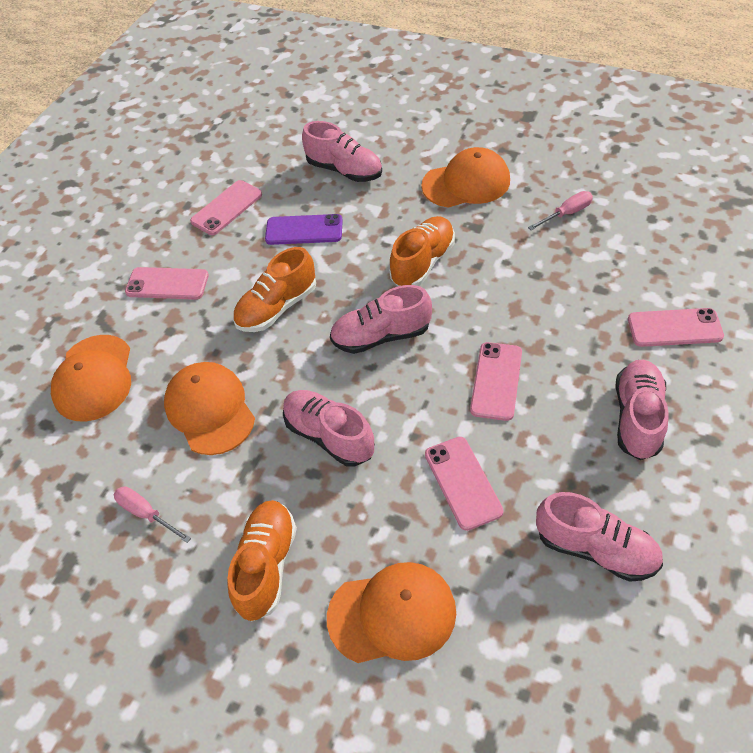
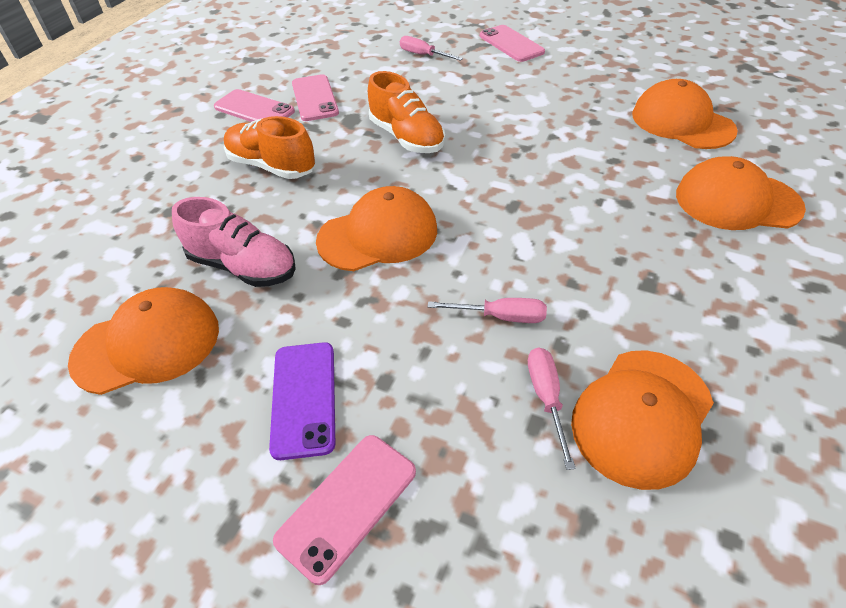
orange cap: [51,335,131,422] [164,362,255,455] [327,562,456,663] [421,147,510,208] = 4 -> [68,287,219,395] [316,186,437,271] [571,350,714,490] [632,79,738,149] [676,156,806,230] = 5
orange shoe: [227,500,297,621] [233,247,316,332] [389,216,455,286] = 3 -> [224,116,315,179] [368,71,445,153] = 2
pink phone: [125,267,209,300] [190,180,262,235] [425,437,503,531] [470,342,522,421] [628,308,724,347] = 5 -> [214,89,295,122] [273,435,416,585] [292,74,339,121] [480,25,545,62] = 4
pink screwdriver: [114,486,191,543] [528,191,593,230] = 2 -> [400,36,463,61] [427,298,547,323] [528,347,576,470] = 3
pink shoe: [283,390,375,467] [302,121,382,182] [330,285,432,354] [536,492,663,582] [615,360,668,460] = 5 -> [172,197,296,287] = 1

